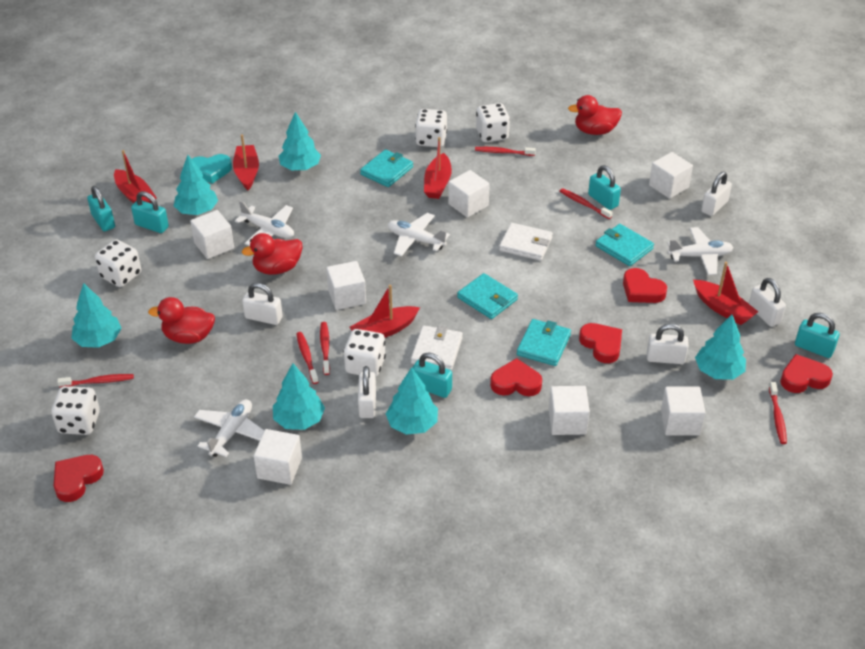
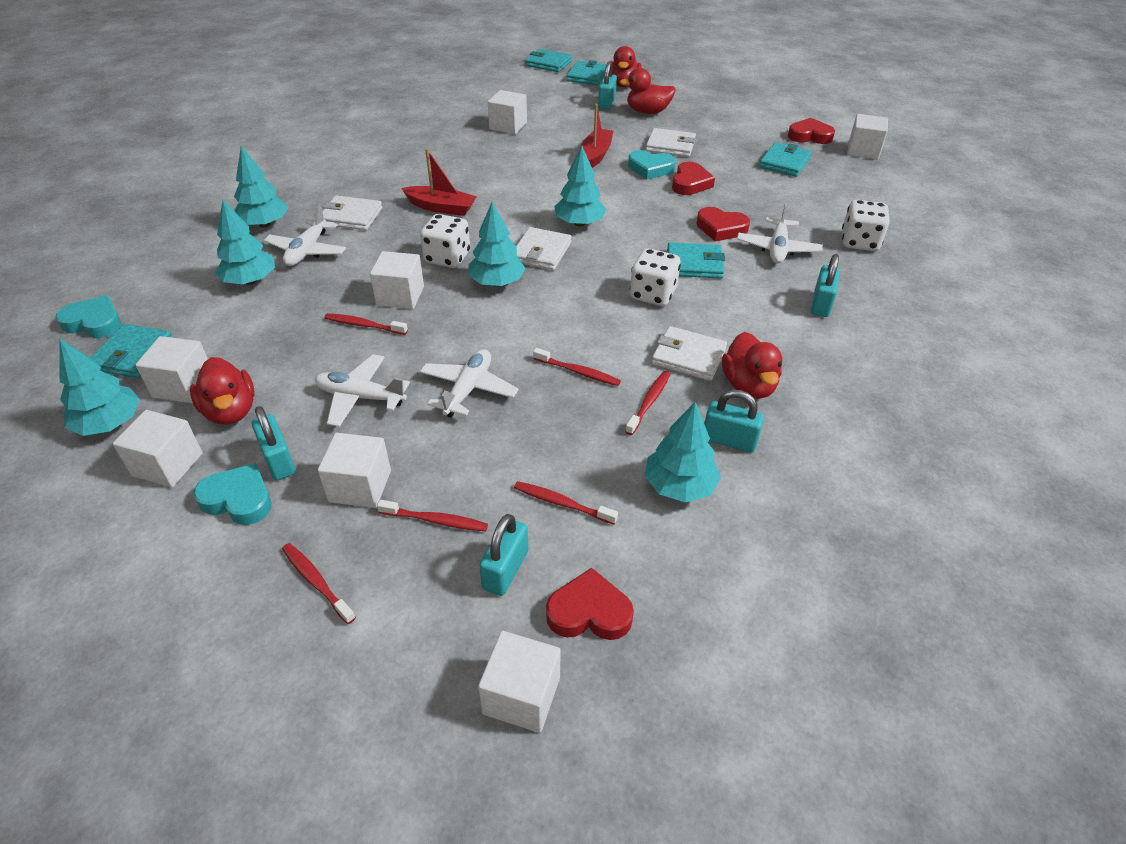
red boat: [114,150,156,204] [233,134,259,190] [349,285,420,338] [424,137,452,199] [693,262,758,325] = 5 -> [401,149,477,216] [581,104,613,168] = 2
red duck: [148,297,215,344] [242,233,303,275] [568,95,622,135] = 3 -> [190,357,255,425] [610,46,642,87] [620,68,676,114] [722,332,783,399] = 4
red heart: [54,455,104,502] [490,358,542,396] [579,323,622,363] [623,268,667,303] [780,354,833,393] = 5 -> [546,568,634,640] [672,162,715,195] [696,207,750,241] [788,118,835,144] = 4
turquoise heart: [192,154,232,184] = 1 -> [55,295,122,338] [194,463,272,525] [628,150,676,180] = 3
turquoise wallet: [360,149,413,187] [457,273,518,319] [517,319,571,366] [595,224,654,266] = 4 -> [90,324,173,378] [525,49,572,72] [567,60,606,85] [667,242,725,279] [759,142,812,177] = 5
white dice: [51,386,100,435] [95,240,141,287] [344,329,386,377] [415,109,447,147] [476,103,510,142] = 5 -> [420,214,470,268] [630,248,681,306] [842,200,889,251] = 3
white padlock: [242,283,283,325] [358,366,376,418] [647,324,689,364] [701,172,732,216] [749,278,786,327] = 5 -> none = 0
white wallet: [411,325,463,371] [499,223,553,261] = 2 -> [322,196,382,230] [516,227,572,270] [646,128,696,157] [652,326,727,381] = 4

